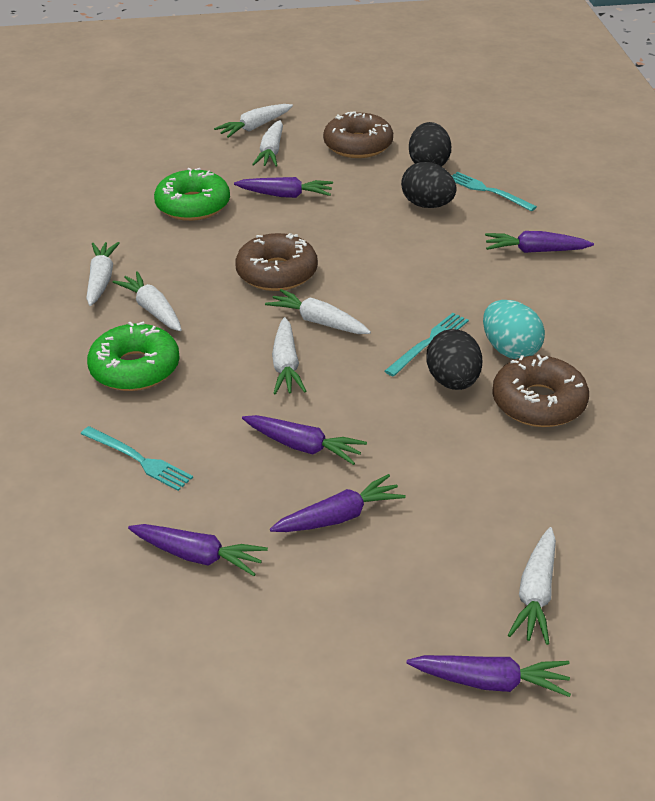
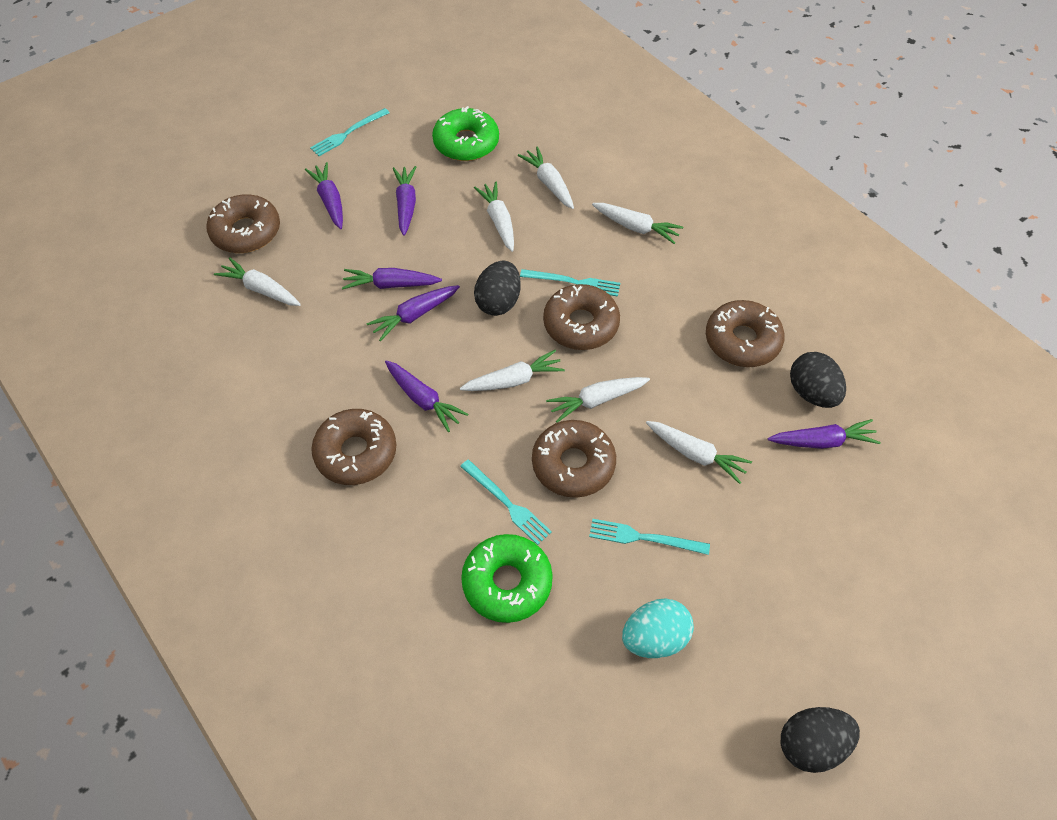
brown donut: [235,233,318,291] [323,111,393,158] [492,354,589,427] = 3 -> [206,194,280,253] [311,409,396,485] [532,420,616,498] [543,284,620,350] [706,300,785,367] = 5
turquoise fork: [81,426,193,491] [384,313,469,377] [451,172,537,211] = 3 -> [310,108,390,156] [460,459,552,545] [520,269,620,297] [589,519,710,555] = 4

